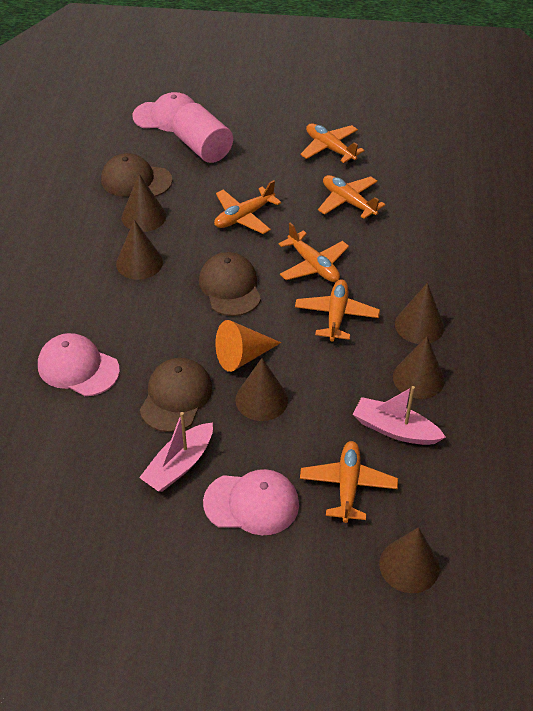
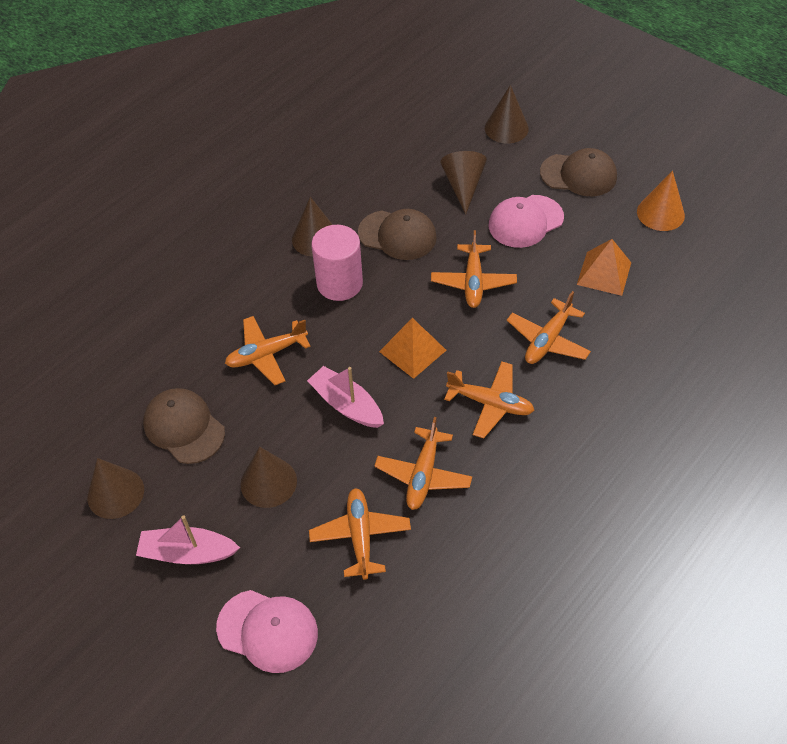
brown cone: [116,220,163,279] [122,174,166,232] [235,358,288,421] [379,527,440,593] [393,336,445,399] [395,283,444,344] = 6 -> [87,458,144,519] [240,447,297,508] [292,197,333,257] [440,151,487,215] [485,85,529,144] = 5
orange pyramid: none = 0 -> [379,318,446,379] [577,239,631,296] = 2
pink cap: [38,333,120,396] [132,92,195,132] [203,469,299,535] = 3 -> [216,590,318,673] [489,195,564,248] = 2

